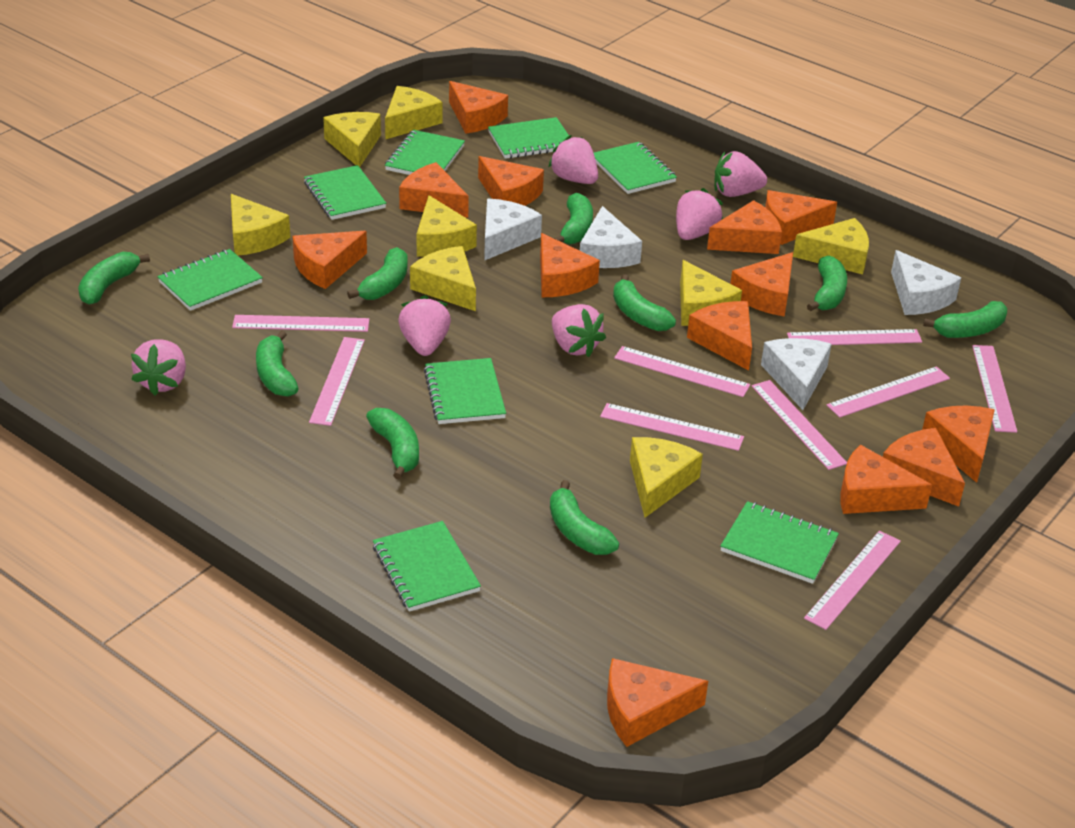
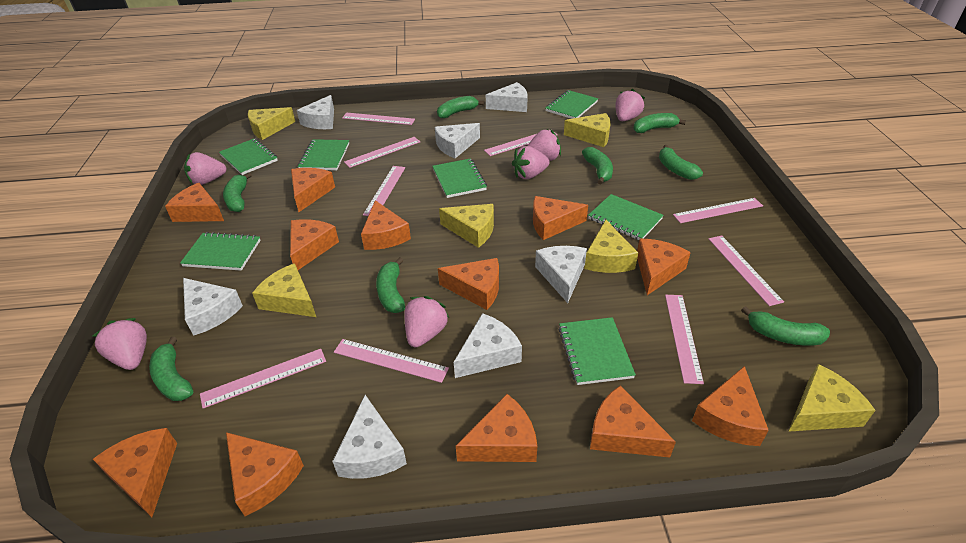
green banana: [78,252,150,305] [256,330,299,397] [347,247,408,300] [366,408,419,480] [550,480,619,555] [554,193,593,244] [613,274,676,331] [807,256,847,311] [923,301,1007,338] = 9 -> [149,337,193,401] [223,172,252,212] [376,257,405,313] [437,96,484,118] [582,147,613,184] [633,113,686,133] [659,145,703,180] [741,306,830,346] = 8
green notebook: [157,249,263,311] [304,165,386,220] [373,521,481,612] [385,130,465,175] [424,358,506,424] [488,117,569,159] [594,142,677,194] [720,501,839,584] = 8 -> [180,232,261,271] [219,138,278,175] [298,139,349,170] [432,158,487,198] [546,90,598,119] [558,317,636,385] [588,194,664,240] = 7
orange cheese: [292,231,367,289] [399,162,469,218] [449,81,508,134] [478,156,544,206] [540,233,600,297] [607,658,708,747] [687,301,752,371] [707,200,782,254] [730,252,793,317] [765,190,837,245] [840,445,932,514] [883,428,965,507] [922,406,995,483] = 13 -> [93,428,177,517] [165,183,224,222] [226,432,304,516] [290,219,339,270] [291,168,335,212] [361,200,411,250] [438,258,499,310] [456,394,537,462] [533,196,588,240] [590,385,676,457] [637,239,691,295] [692,366,769,446] = 12
white cheese: [484,198,542,261] [580,206,642,268] [761,338,832,410] [891,250,961,315] = 4 -> [183,278,243,336] [297,95,334,129] [332,395,407,479] [435,123,480,158] [454,313,522,378] [486,82,528,112] [535,246,587,303] = 7
yellow cheese: [231,194,290,255] [323,112,381,167] [385,86,443,140] [410,246,476,311] [417,195,477,257] [630,437,703,518] [680,260,742,326] [793,218,869,274] = 8 -> [248,107,295,140] [252,263,316,317] [439,204,494,248] [564,113,610,147] [584,220,638,273] [788,364,876,432] = 6

